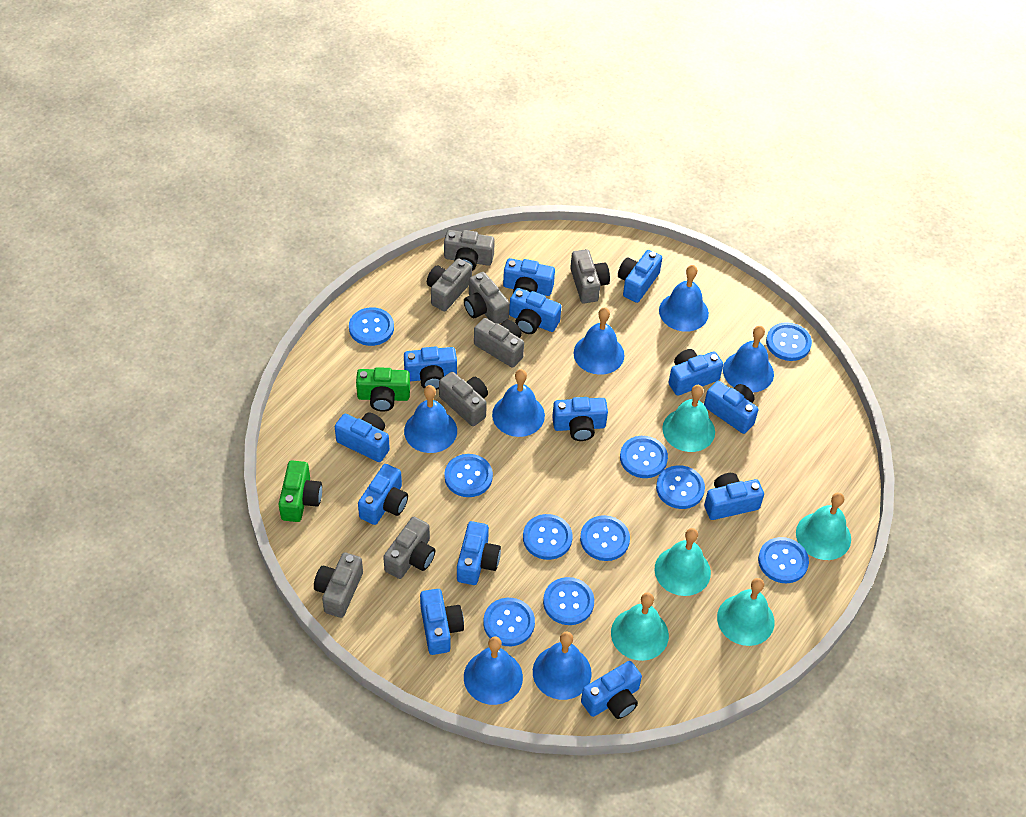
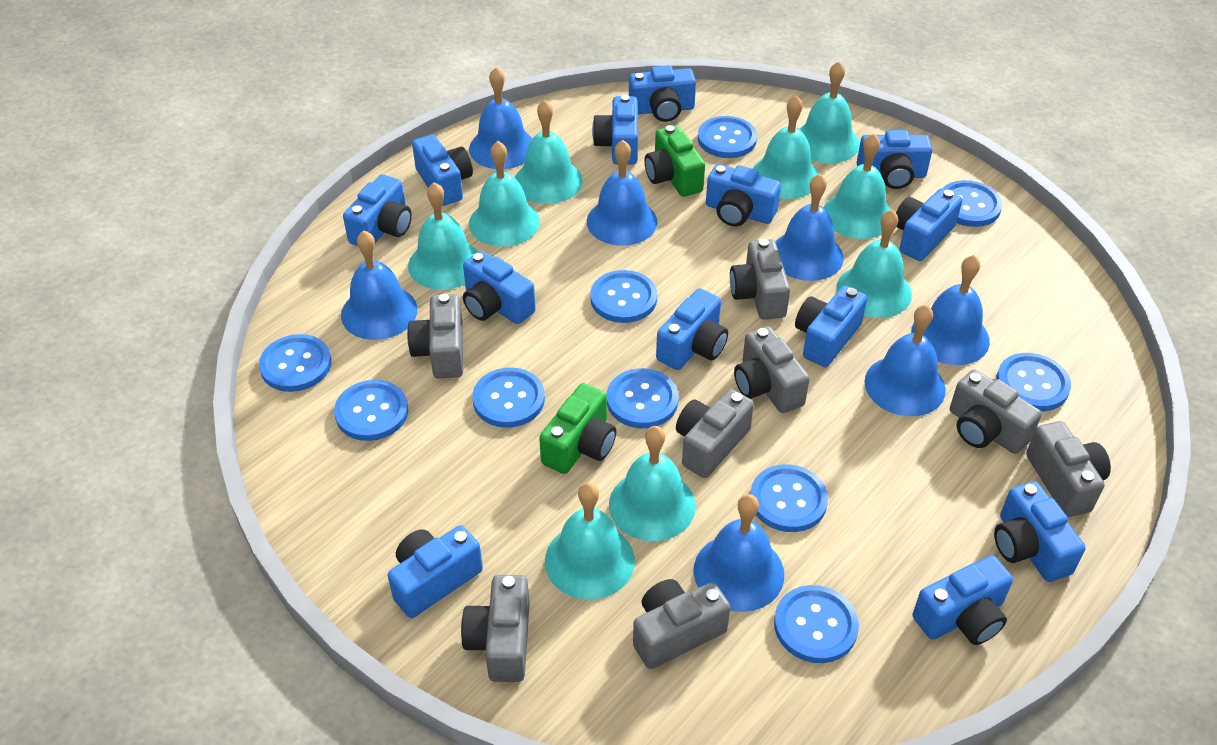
turquoise bell: [611,592,669,661] [655,528,711,596] [662,385,715,452] [717,578,774,646] [796,492,851,560] = 5 -> [408,182,478,290] [469,141,540,247] [515,100,583,204] [545,482,635,600] [609,426,696,541] [753,95,819,199] [799,61,860,163] [824,134,891,239] [836,209,912,318] = 9

